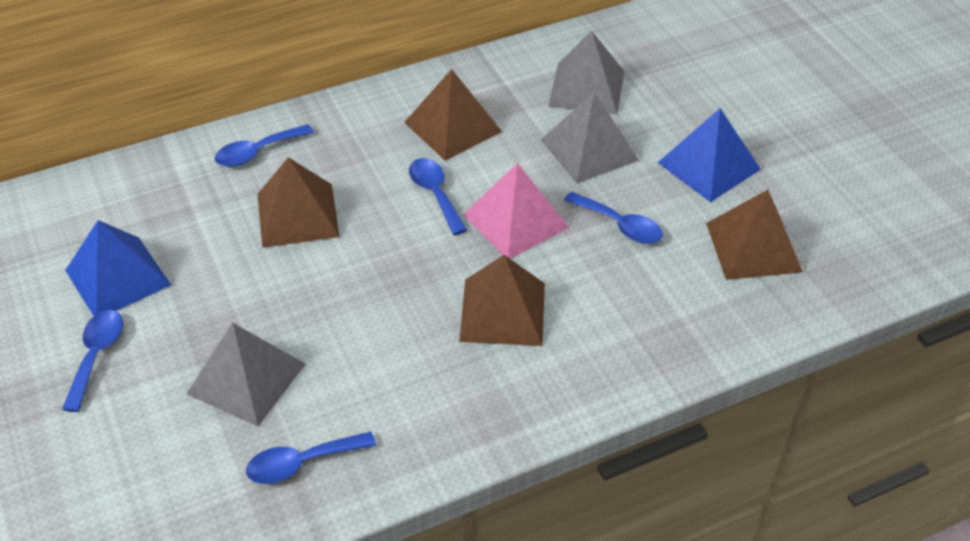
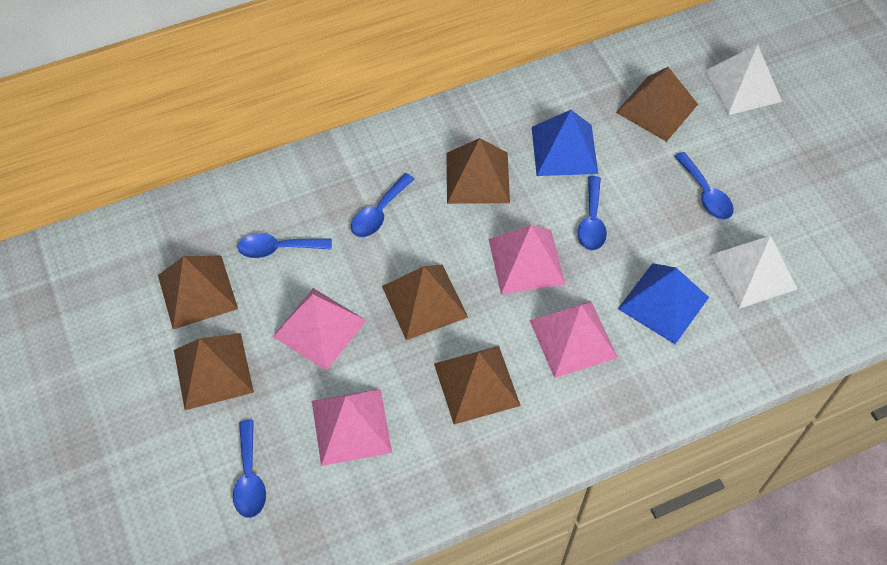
brown pyramid: [258,157,340,248] [404,69,502,161] [459,255,545,346] [706,190,803,280] = 4 -> [158,256,238,329] [174,333,254,410] [382,264,468,340] [434,346,521,424] [446,138,510,204] [616,67,698,142] = 6
grey pyramid: [187,323,305,426] [541,92,639,183] [548,31,624,115] = 3 -> none = 0
pink pyramid: [463,163,569,259] = 1 -> [273,288,366,371] [312,389,392,466] [489,225,565,294] [529,302,618,378] = 4
white pyramid: none = 0 -> [703,44,782,115] [709,236,797,309] = 2

